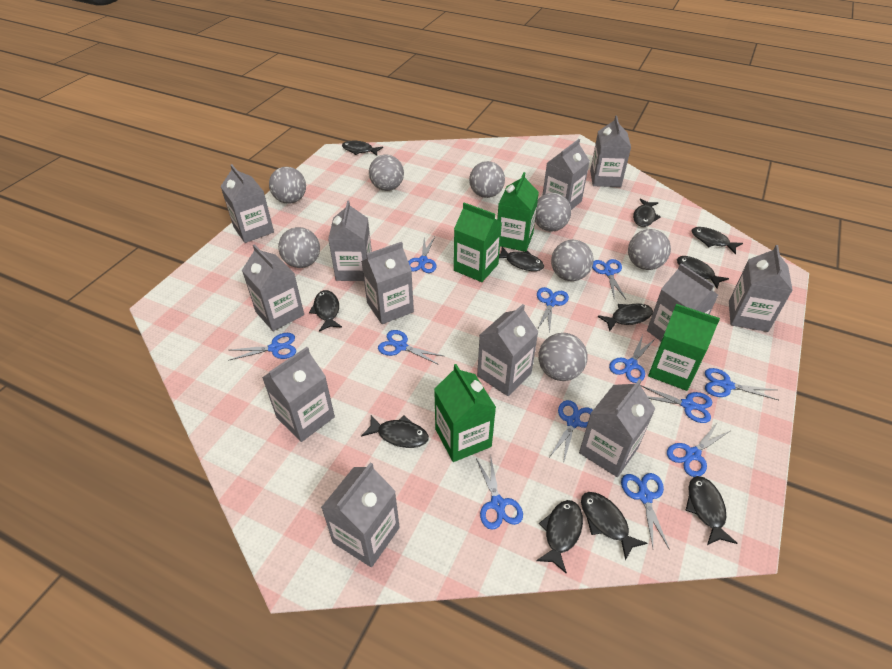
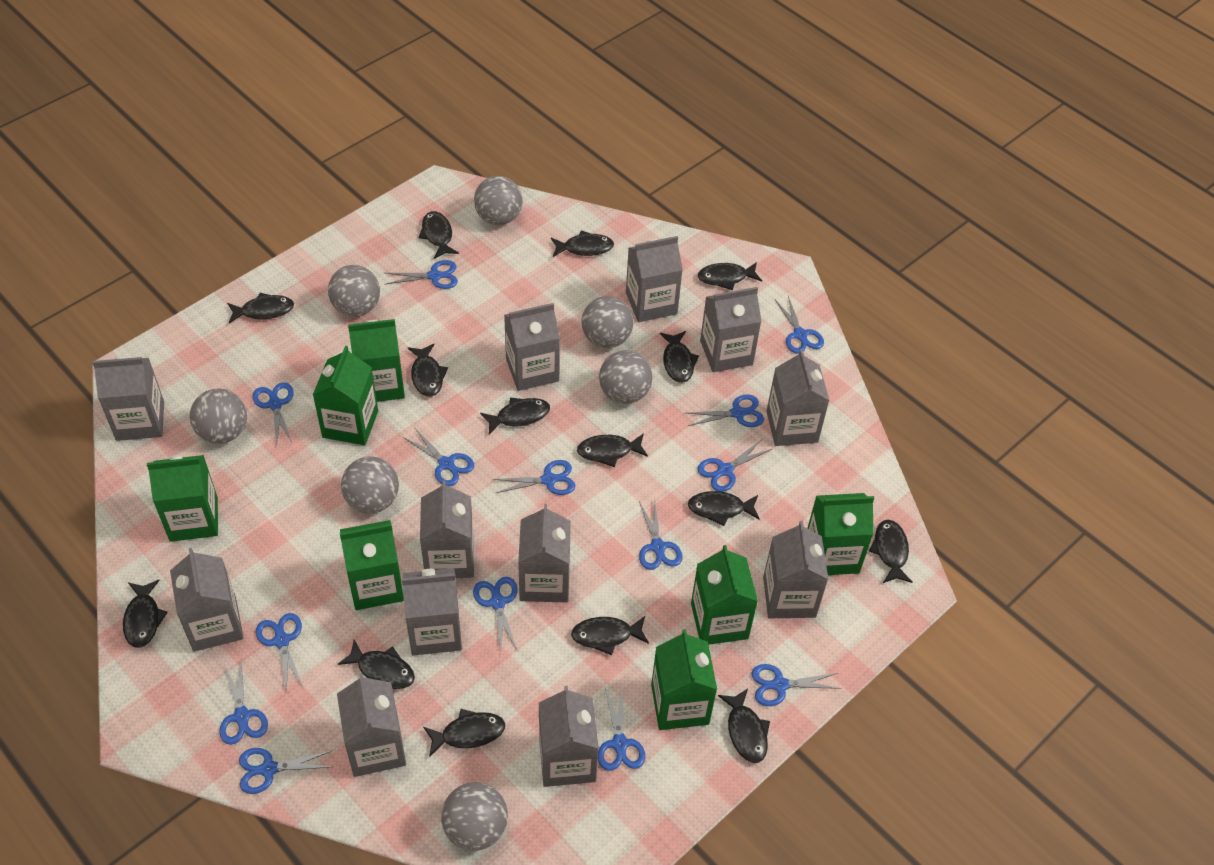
black fish: [309,290,342,332] [342,141,383,156] [361,415,429,448] [499,247,544,271] [536,500,583,573] [581,492,648,561] [598,303,653,331] [633,198,661,227] [677,256,729,288] [685,476,738,545] [692,227,743,254] = 11 -> [123,580,168,648] [227,293,294,323] [338,640,415,689] [408,343,448,397] [418,211,459,259] [423,709,505,757] [480,397,550,434] [551,230,614,257] [571,616,649,655] [577,433,648,467] [660,331,699,383] [688,491,760,526] [698,262,762,290] [718,689,770,763] [869,520,913,583] = 15
blue scissors: [228,333,296,361] [378,330,443,365] [408,237,436,273] [476,454,523,530] [537,287,569,333] [550,400,593,464] [592,259,626,299] [609,335,656,383] [621,473,670,550] [640,385,712,423] [667,423,730,477] [705,368,778,400] = 12 -> [219,660,268,745] [239,748,333,794] [252,382,294,445] [256,613,304,694] [386,260,458,289] [403,428,474,486] [473,577,518,651] [493,460,575,495] [598,688,645,771] [639,499,683,570] [686,394,764,427] [698,440,772,492] [751,664,842,706] [775,296,824,354] = 14
green carton: [434,364,496,462] [454,203,502,282] [497,172,539,252] [648,304,720,391] = 4 -> [147,455,218,542] [313,346,378,445] [340,520,404,610] [348,319,405,402] [651,629,717,730] [691,545,758,645] [807,493,874,575] = 7
grey ball: [269,167,306,204] [278,227,320,268] [369,155,404,191] [469,161,505,198] [535,193,571,231] [538,333,587,381] [551,240,594,281] [628,229,671,270] = 8 -> [190,388,247,444] [328,265,380,317] [341,457,399,514] [441,782,508,851] [474,176,523,225] [582,296,633,348] [599,350,653,404] = 7

